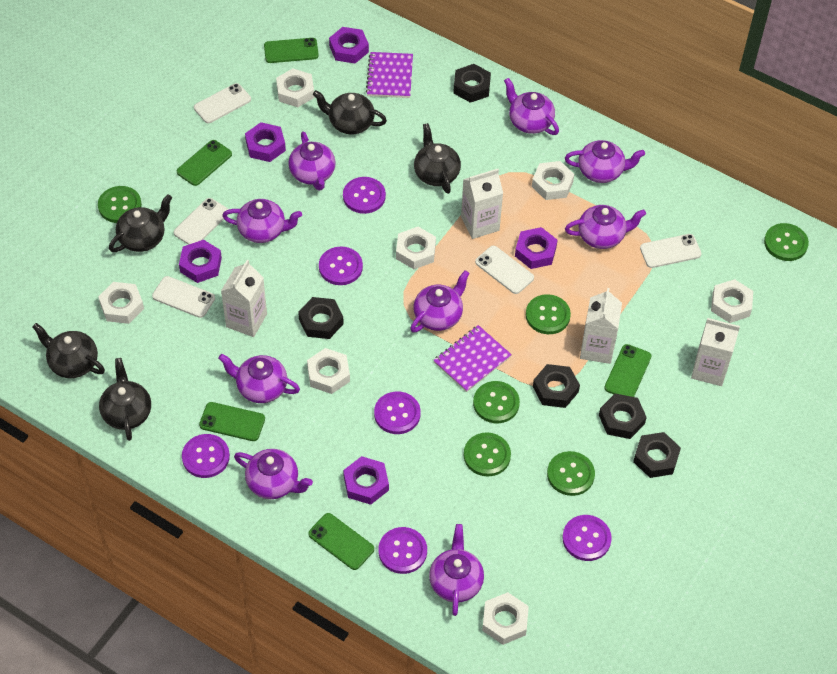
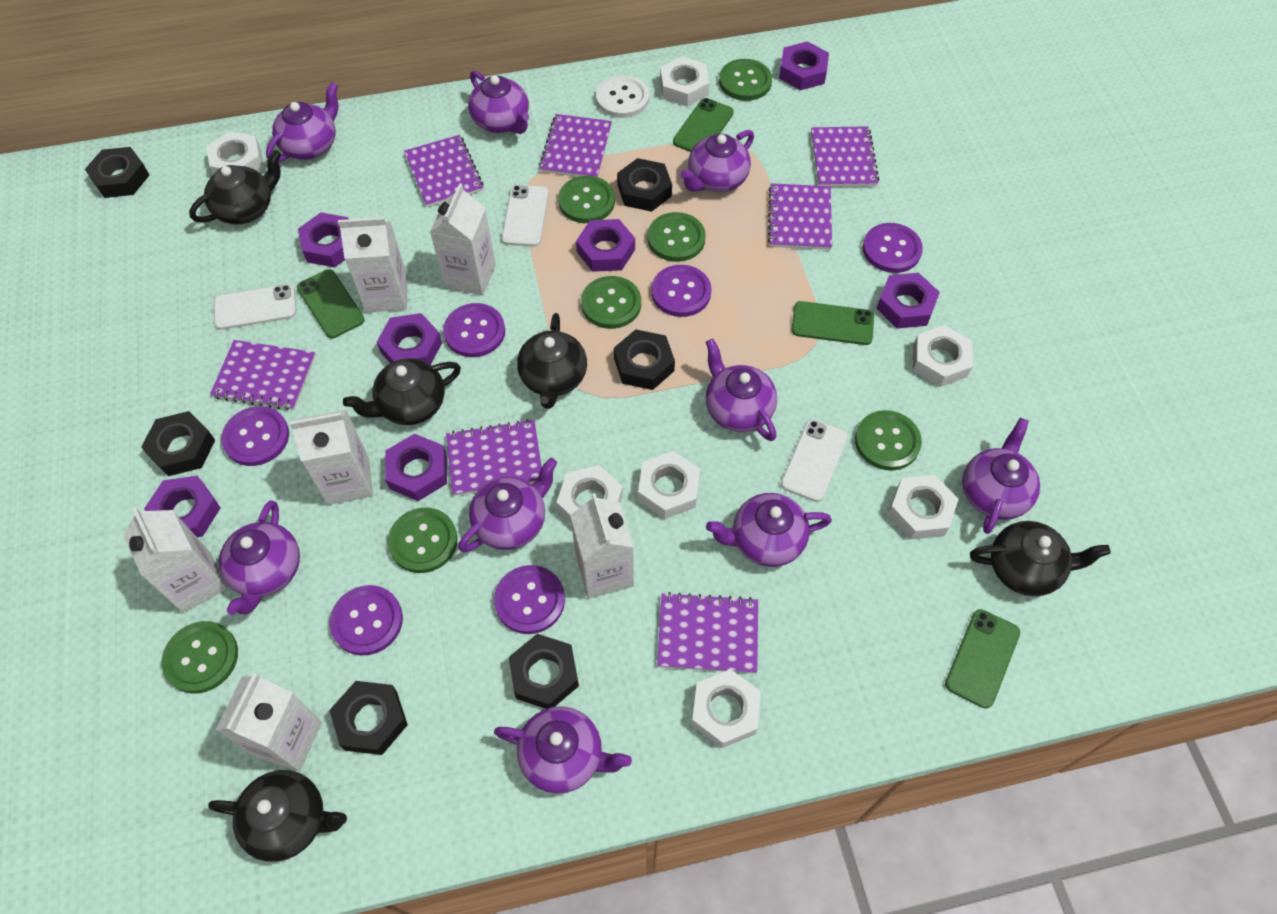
black nut: [298,297,344,339] [453,64,491,103] [533,364,580,408] [599,394,647,439] [633,432,681,478] = 5 -> [85,147,150,198] [141,411,215,476] [329,681,408,755] [509,634,579,709] [614,329,675,390] [617,158,672,212] = 6
green button: [98,186,142,223] [464,432,511,477] [473,381,520,423] [526,294,571,334] [547,451,595,496] [764,223,809,261] = 6 -> [162,621,238,694] [388,508,458,573] [558,176,615,223] [581,276,641,329] [648,212,706,262] [719,59,772,101] [855,410,922,471] = 7
green phone: [177,140,232,186] [199,402,265,441] [264,38,319,63] [308,513,374,570] [604,344,652,397] = 5 -> [297,269,365,339] [673,98,734,152] [792,301,874,345] [945,609,1020,708] = 4
purple notebook: [366,52,413,98] [433,325,512,392] = 2 -> [210,340,316,410] [404,135,484,207] [446,419,542,496] [539,114,612,177] [657,592,758,673] [768,183,832,250] [811,126,880,187] = 7
purple nut: [179,240,222,283] [245,122,286,162] [329,27,369,63] [343,456,389,505] [515,227,558,269] = 5 -> [144,476,221,537] [298,212,349,268] [377,313,442,364] [385,434,447,501] [576,219,635,272] [779,41,829,90] [876,273,940,329] = 7
white button: none = 0 -> [596,75,649,118] = 1
white carton: [221,260,267,337] [461,169,503,239] [580,288,622,364] [691,318,740,386] = 4 -> [123,507,228,613] [216,673,322,771] [289,410,373,505] [338,217,408,313] [430,183,496,295] [570,493,634,599] = 6
white phone: [152,276,215,318] [173,198,229,245] [194,83,251,123] [475,246,534,294] [640,234,702,268] = 5 -> [214,284,296,330] [502,185,549,247] [781,419,848,502] = 3

